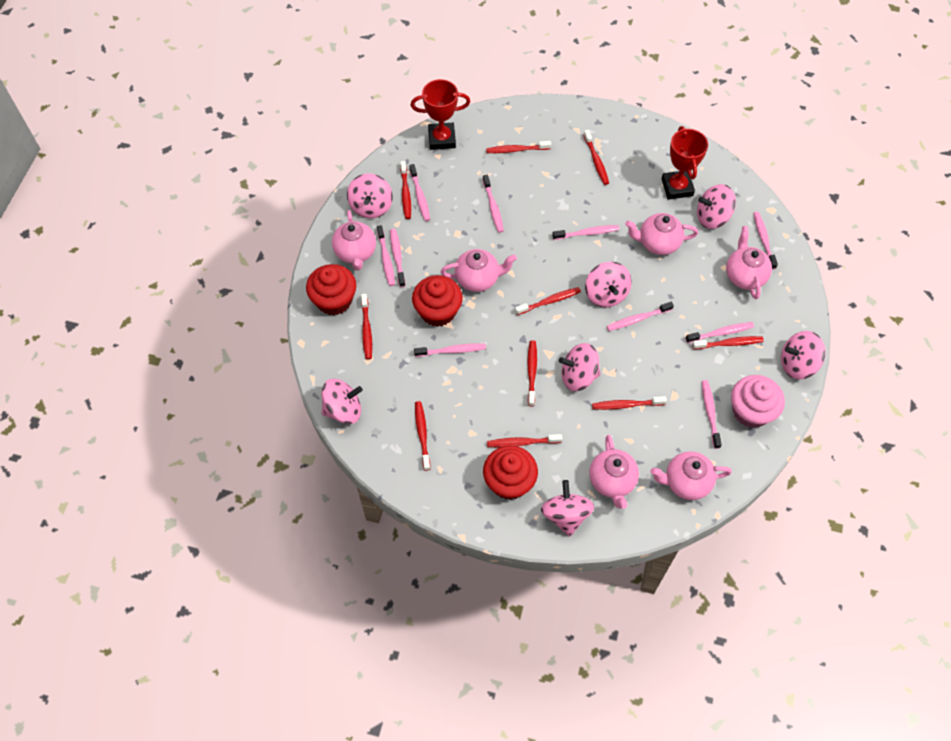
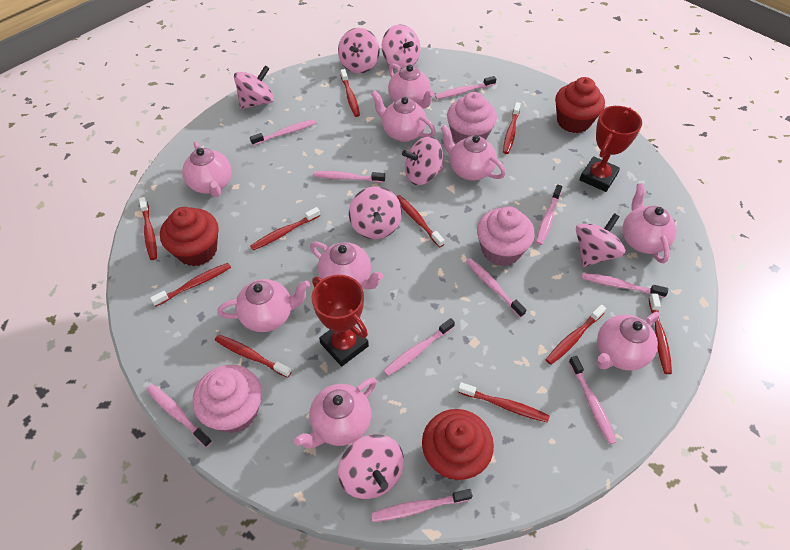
pink cupcake: [731,375,785,428] = 1 -> [193,365,262,433] [447,92,497,144] [477,206,535,266] = 3
pink teapot: [332,210,376,270] [441,249,517,292] [589,435,639,509] [625,213,698,255] [650,451,732,500] [726,226,772,299] = 6 -> [182,141,232,197] [217,279,310,332] [294,377,377,449] [310,242,383,289] [371,90,436,142] [388,64,434,108] [441,125,506,181] [596,312,660,371] [622,183,677,263] = 9

